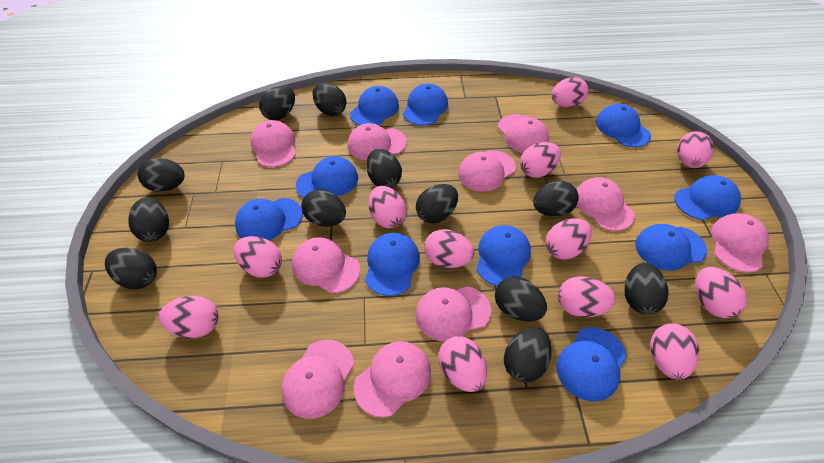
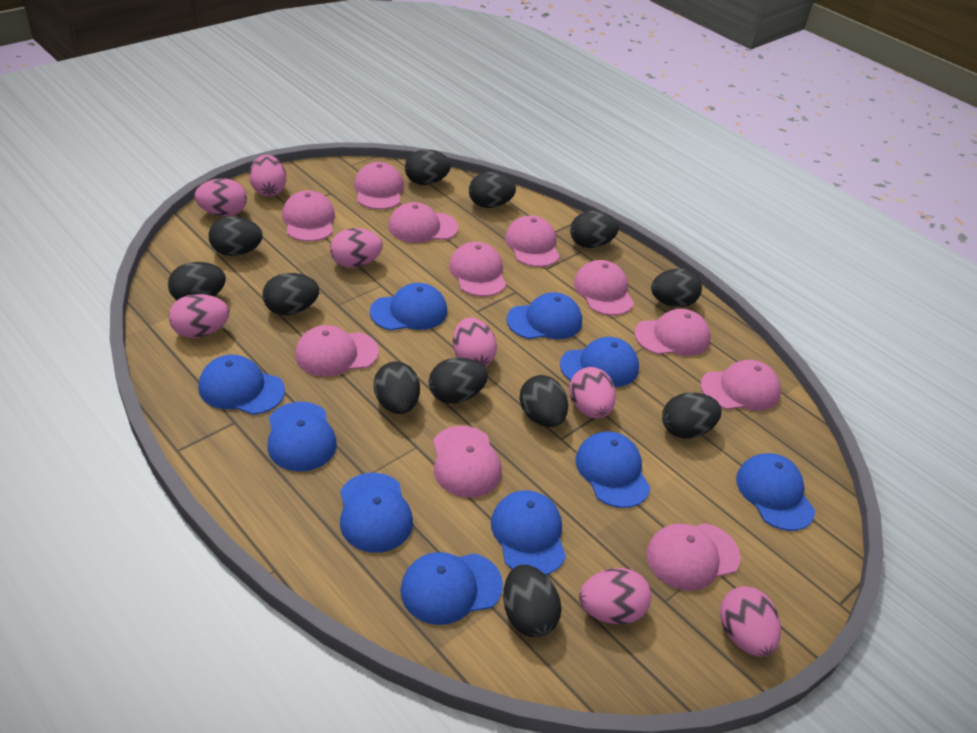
pink cap: [251,120,296,167] [281,340,354,419] [292,237,360,293] [348,123,407,160] [354,341,431,417] [415,286,491,342] [458,150,516,191] [498,114,549,153] [576,177,635,231] [711,213,769,272] = 10 -> [282,190,335,242] [295,325,379,377] [354,162,404,210] [388,202,458,243] [433,426,502,498] [449,242,506,297] [505,215,560,267] [574,260,634,316] [634,309,710,356] [646,523,741,591] [701,360,781,411] = 11
pink egg: [159,296,218,338] [233,236,282,278] [369,186,407,228] [424,229,474,268] [438,336,487,392] [520,142,561,178] [546,218,592,260] [551,77,589,108] [558,276,615,318] [650,323,699,380] [677,131,714,168] [696,267,747,318] = 12 -> [169,294,229,338] [194,178,247,217] [249,155,286,197] [330,228,383,268] [453,318,497,367] [569,367,616,418] [579,568,651,624] [720,586,781,657] = 8

